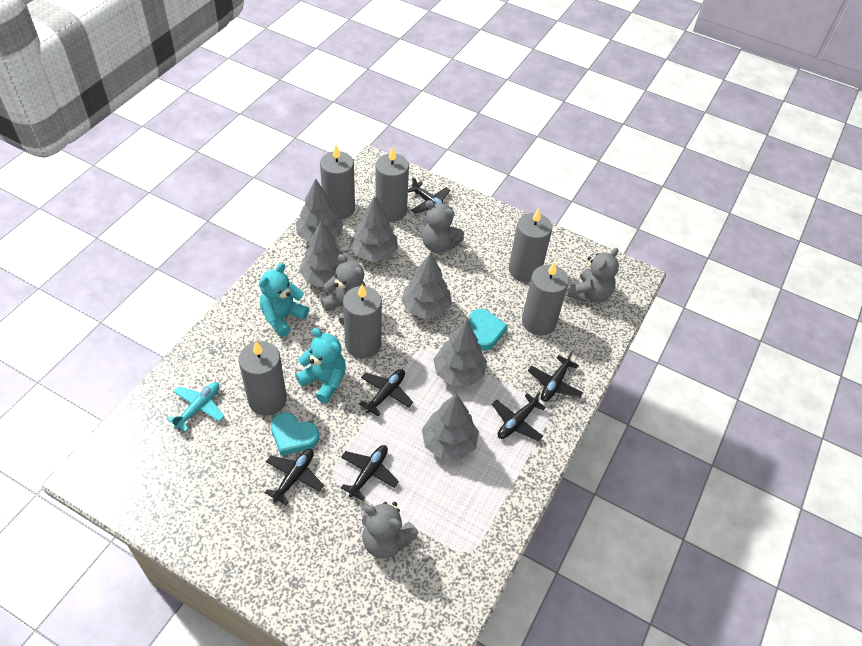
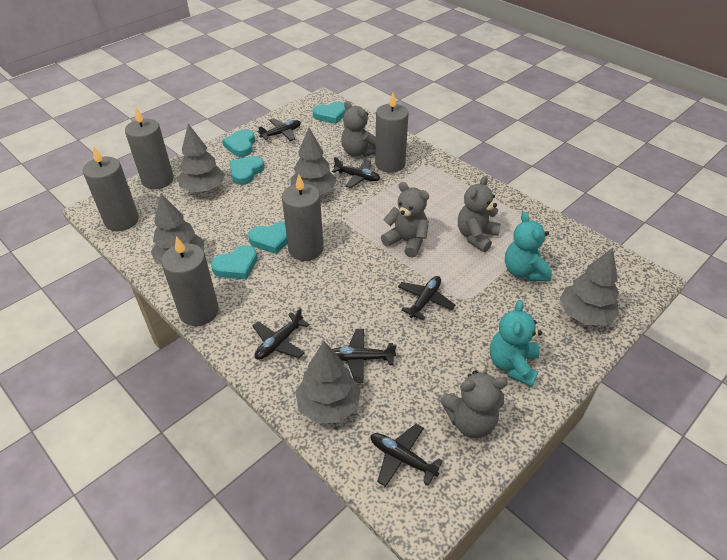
grey candle: [238,341,287,416] [320,145,355,220] [343,284,382,359] [375,147,409,222] [509,208,552,282] [522,262,569,336] = 6 -> [83,146,139,231] [125,108,174,189] [161,236,219,326] [282,174,324,261] [375,93,408,173] = 5
grey tree: [296,179,344,243] [299,222,343,287] [350,197,398,262] [401,253,452,319] [422,394,479,460] [433,320,487,386] = 6 -> [151,193,204,265] [178,124,225,192] [290,128,337,195] [295,341,361,424] [560,248,619,325] = 5
turquoise heart: [271,412,319,456] [469,309,508,350] = 2 -> [211,245,257,280] [222,129,255,157] [230,156,264,185] [248,222,287,254] [313,102,346,124] = 5
turquoise plane: [167,382,225,432] = 1 -> none = 0

